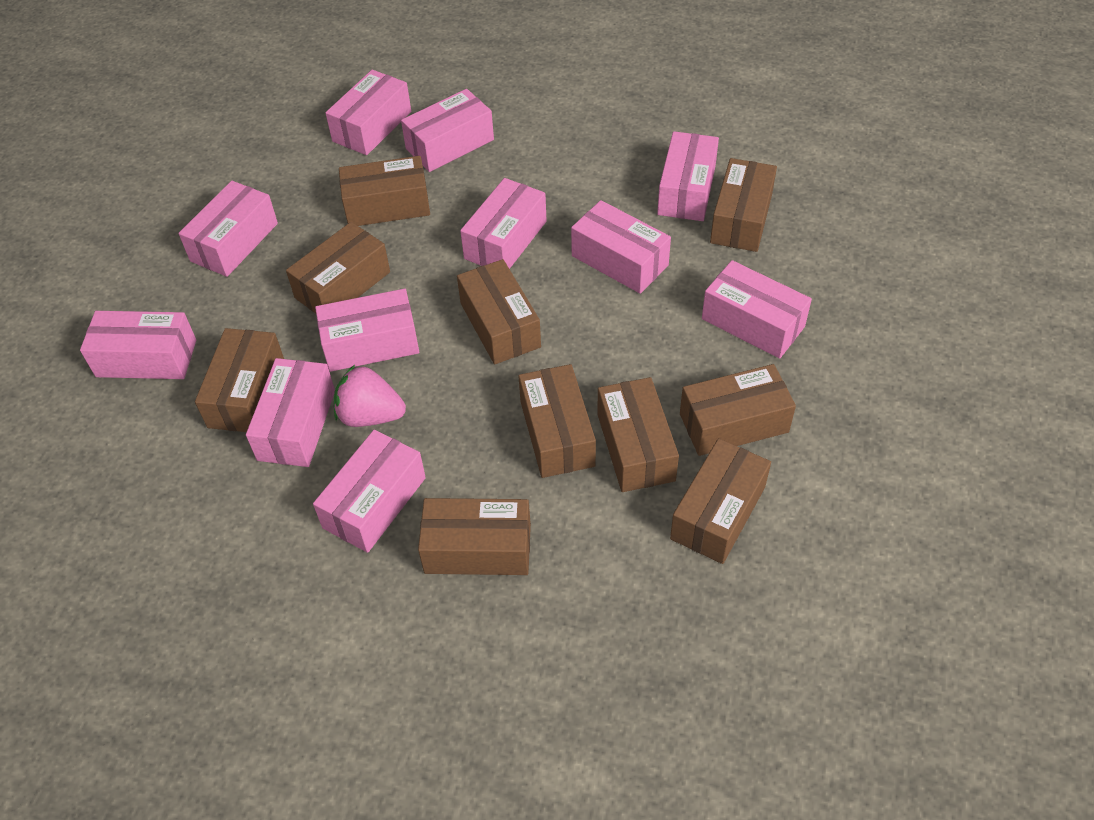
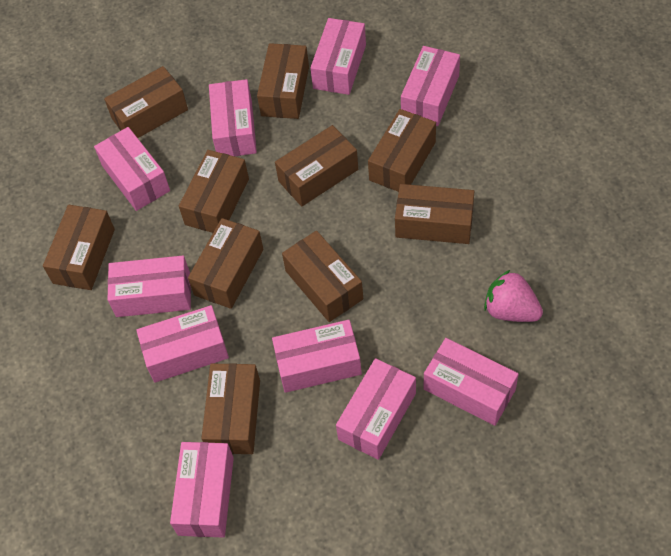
pink box: [80,311,196,379] [178,181,278,277] [246,358,335,467] [313,430,426,553] [315,289,419,372] [325,70,411,155] [401,89,494,172] [460,178,547,269] [571,200,671,294] [657,131,719,221] [702,260,812,359] = 11 -> [94,127,170,211] [107,256,191,317] [136,305,229,383] [170,442,234,538] [209,79,257,157] [272,320,362,393] [310,18,366,95] [336,358,416,460] [401,46,460,126] [424,338,519,426] = 10

